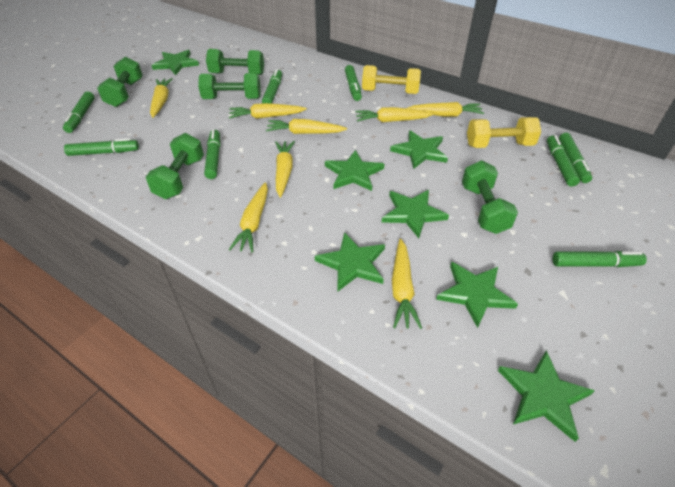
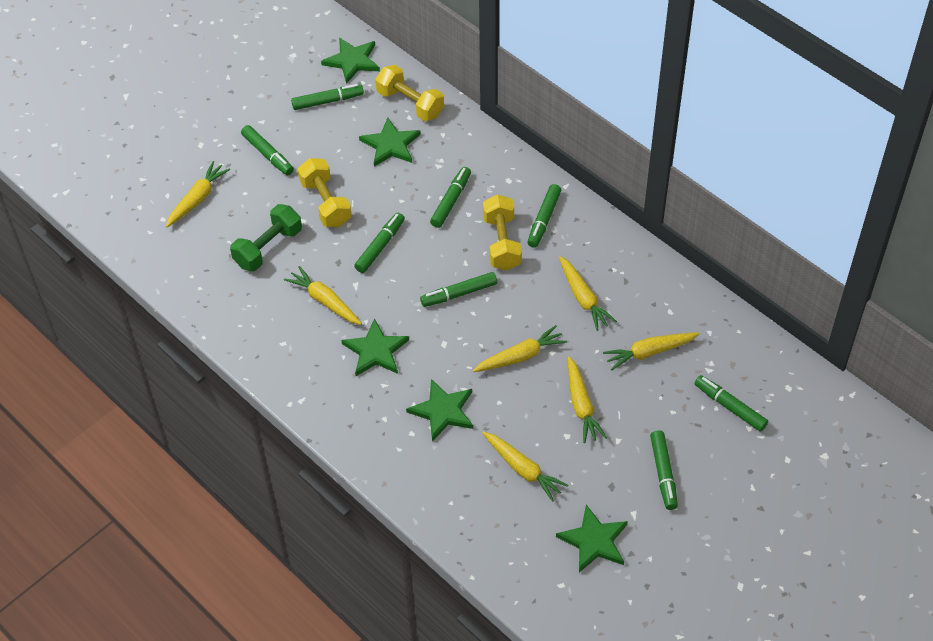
green dumbbell: [97,57,143,107] [146,133,204,199] [198,73,261,99] [206,49,264,75] [462,161,518,234] = 5 -> [230,204,302,271] = 1
green star: [151,50,199,75] [315,232,385,292] [325,150,384,191] [382,190,449,238] [390,130,448,169] [436,262,518,328] [498,350,595,442] = 7 -> [321,38,380,84] [341,318,409,376] [359,118,421,167] [406,379,473,441] [556,505,628,572] = 5
yellow carrot: [150,78,173,118] [229,103,307,119] [229,182,268,252] [266,119,347,134] [275,141,295,198] [355,107,434,122] [392,239,422,329] [406,102,484,117] = 8 -> [166,161,230,228] [284,266,362,325] [473,325,567,372] [482,432,568,502] [559,256,617,331] [568,357,607,443] [603,332,699,370] = 7
yellow dumbbell: [362,65,421,94] [467,117,541,148] = 2 -> [298,158,352,227] [375,65,444,121] [483,194,522,271] = 3

